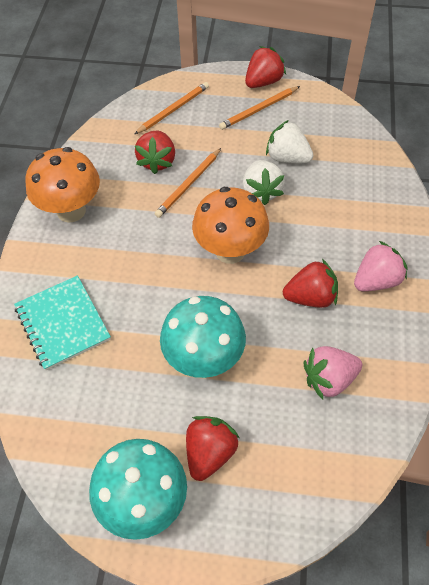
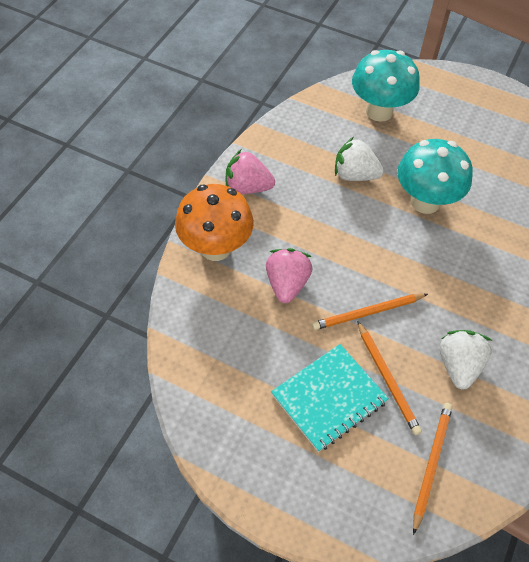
orange mushroom: [25,147,100,223] [192,187,269,264] = 2 -> [175,184,254,261] = 1
red strawberry: [135,131,175,174] [186,416,239,481] [245,46,286,88] [283,259,338,308] = 4 -> none = 0

